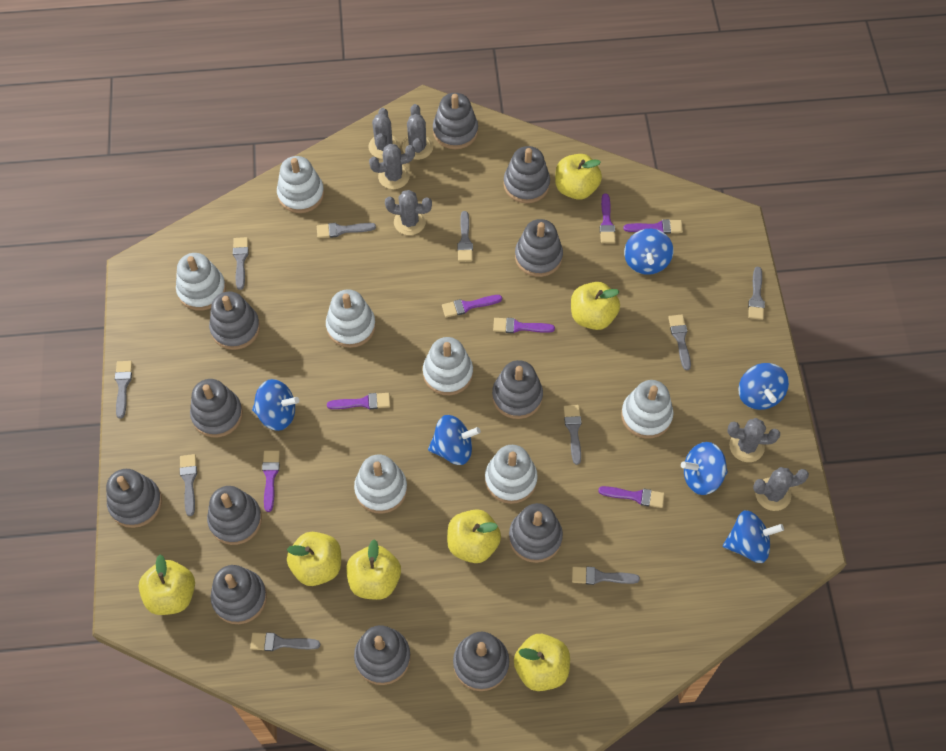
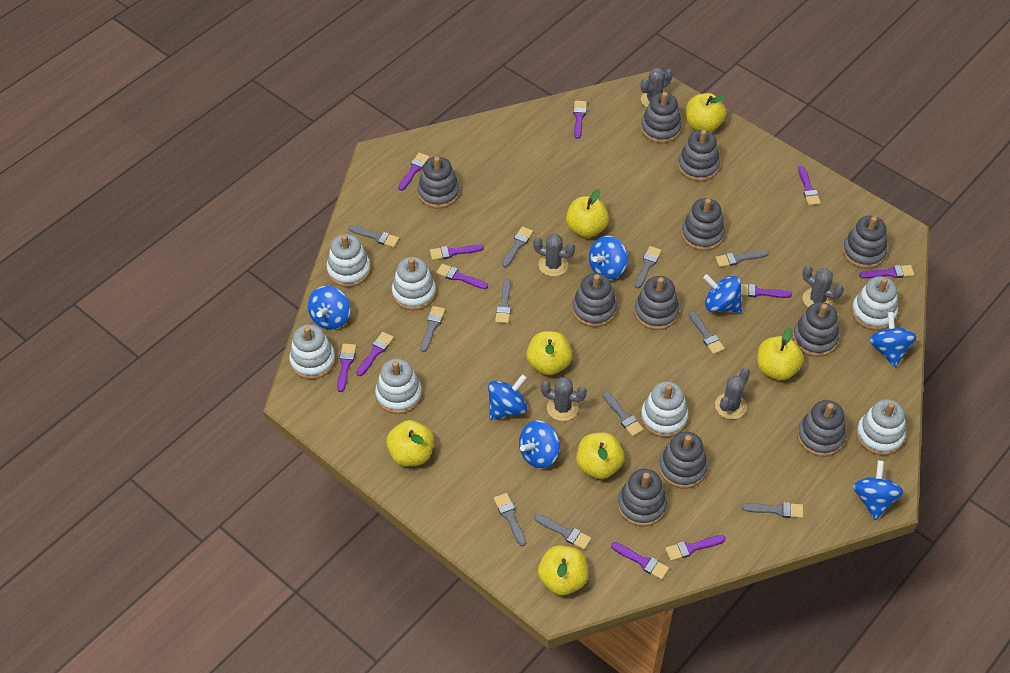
blue spinning top: [252,379,299,431] [428,415,481,465] [624,229,673,275] [681,442,728,495] [723,510,784,563] [738,363,789,410] = 6 -> [308,286,350,330] [488,374,527,420] [519,420,560,469] [589,236,628,280] [703,274,742,313] [853,460,904,520] [869,312,917,367] = 7
grey brush: [115,361,132,419] [180,454,197,516] [233,237,249,290] [250,632,320,651] [317,223,376,238] [458,211,473,261] [564,405,582,465] [572,566,640,585] [668,315,691,370] [748,267,765,320] = 10 -> [348,225,399,248] [420,306,445,352] [494,493,526,547] [495,279,511,324] [502,226,533,267] [534,514,591,550] [603,392,644,437] [635,246,662,288] [689,311,725,354] [715,250,769,267] [742,502,803,518] = 11
grey cactus: [368,108,400,159] [369,144,415,189] [385,190,432,235] [402,104,433,160] [728,418,780,462] [753,467,809,511] = 6 -> [533,234,575,277] [541,377,587,421] [640,68,673,107] [715,368,750,419] [802,265,844,308] = 5
grey stacking toy: [106,469,162,528] [190,379,243,437] [207,486,262,545] [209,292,260,350] [210,565,267,624] [354,625,411,685] [433,93,478,149] [453,631,509,691] [492,360,543,419] [503,146,550,203] [509,503,563,563] [515,219,563,277] = 12 -> [417,157,460,209] [572,273,617,327] [618,469,667,527] [634,276,679,330] [641,92,682,143] [659,432,708,489] [678,130,720,181] [681,198,725,251] [793,302,839,357] [797,400,846,457] [842,216,887,269] = 11
purple brush: [262,450,280,512] [327,393,390,409] [442,295,502,318] [493,318,555,333] [598,486,665,508] [600,194,615,243] [623,219,683,234] = 7 -> [337,344,356,392] [356,332,394,376] [398,153,430,191] [430,244,484,260] [436,264,488,289] [573,101,587,139] [611,542,669,580] [665,535,726,561] [741,284,792,298] [798,166,821,206] [859,265,914,278] = 11

